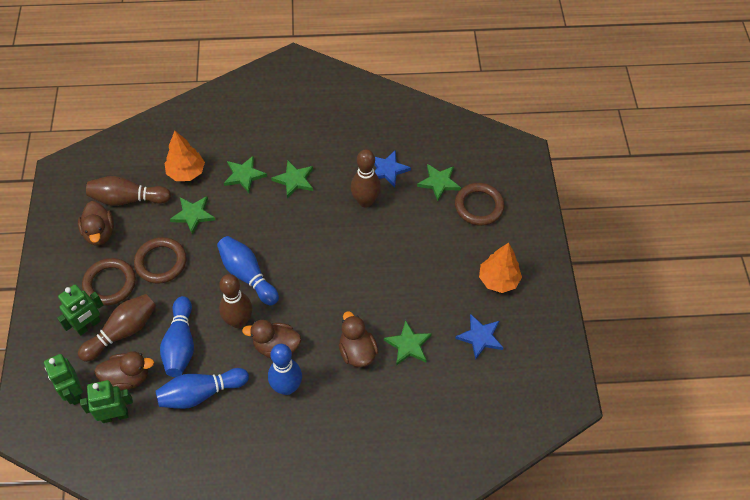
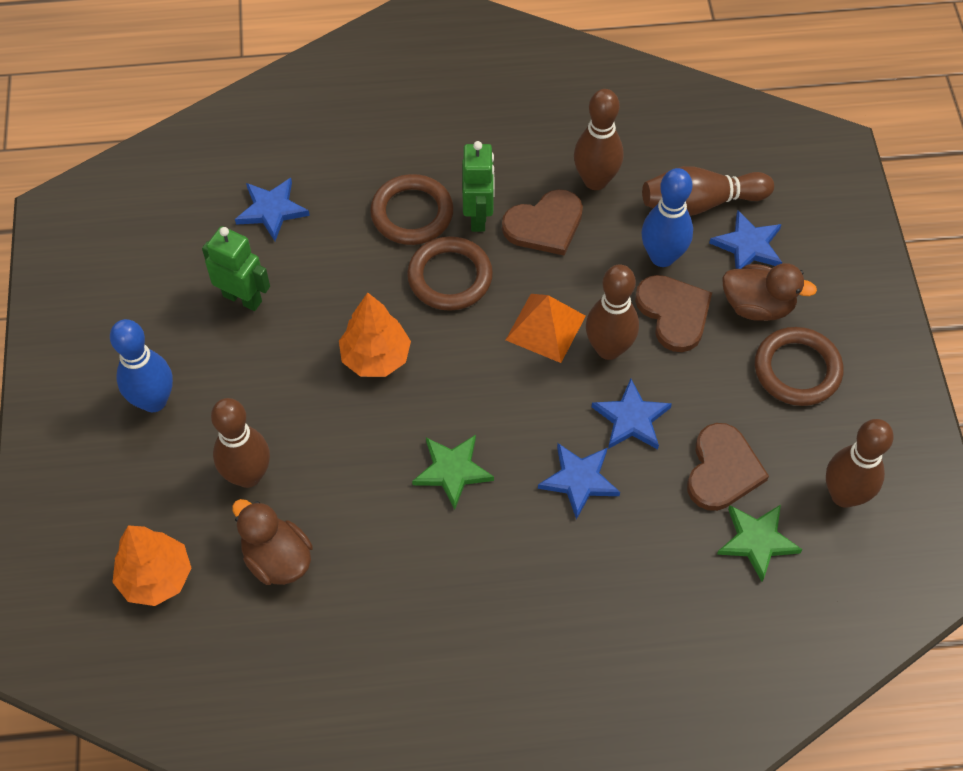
blue bowling pin: [155,368,249,409] [160,296,194,377] [217,236,279,305] [268,344,302,395] = 4 -> [110,319,173,412] [641,168,693,267] = 2
blue star: [374,150,411,187] [455,314,503,360] = 2 -> [235,178,310,241] [538,443,620,520] [592,379,672,449] [709,210,782,269] = 4
brown bowling pin: [78,294,156,362] [86,176,171,206] [219,274,252,328] [351,149,381,208] = 4 -> [211,398,270,488] [574,89,623,190] [586,264,639,360] [642,166,774,216] [826,419,894,508] = 5
brown duck: [78,201,114,245] [94,351,154,390] [242,320,301,358] [339,311,378,367] = 4 -> [232,499,313,585] [722,263,817,321] = 2
brown heart: none = 0 -> [502,189,583,255] [635,275,712,352] [687,423,769,511] = 3
green robot: [44,354,83,405] [57,284,103,335] [80,380,133,423] = 3 -> [202,226,270,311] [462,141,495,232] = 2
green star: [170,196,215,235] [224,156,267,193] [271,160,313,198] [384,320,432,365] [417,164,461,201] = 5 -> [412,435,494,510] [717,505,803,582] = 2
orange pyramid: none = 0 -> [506,294,586,363] = 1

